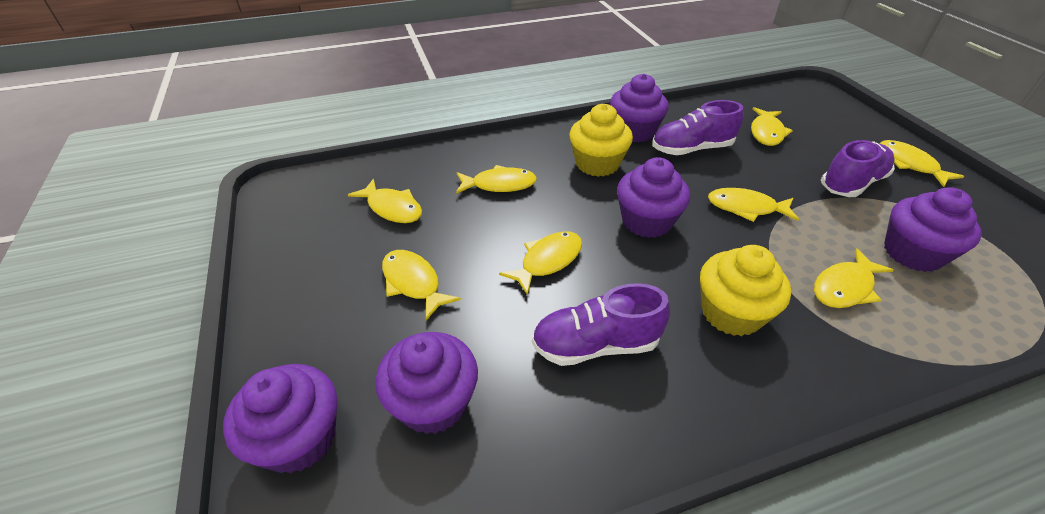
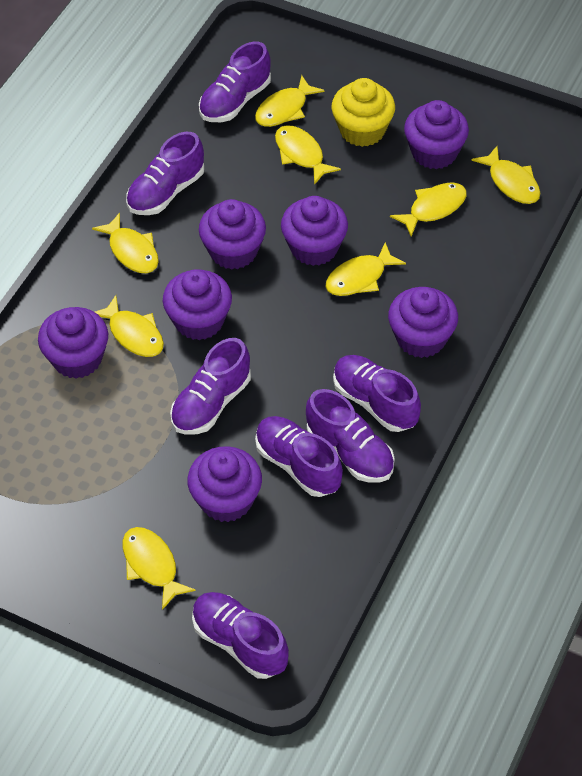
purple cupcake: [223,364,337,473] [375,332,478,434] [610,74,669,142] [617,157,690,238] [884,187,982,272] = 5 -> [38,307,108,379] [163,269,232,340] [187,446,262,522] [199,199,266,270] [281,196,348,266] [388,287,458,358] [404,100,469,169] = 7
purple shoe: [532,283,670,366] [652,100,743,155] [821,140,895,197] = 3 -> [126,132,204,215] [170,338,251,435] [192,592,289,679] [199,42,271,122] [255,416,343,497] [306,389,395,483] [333,355,421,432] = 7
yellow cupcake: [569,104,633,177] [700,245,791,336] = 2 -> [331,78,395,147] = 1

